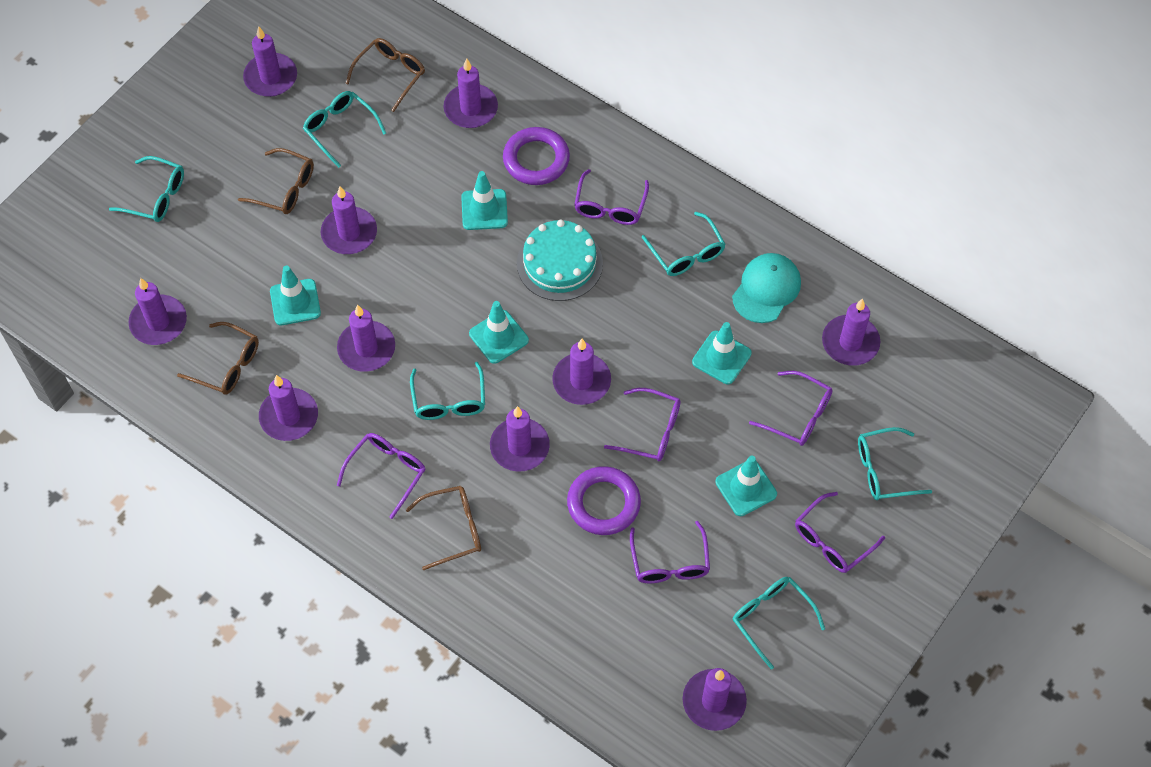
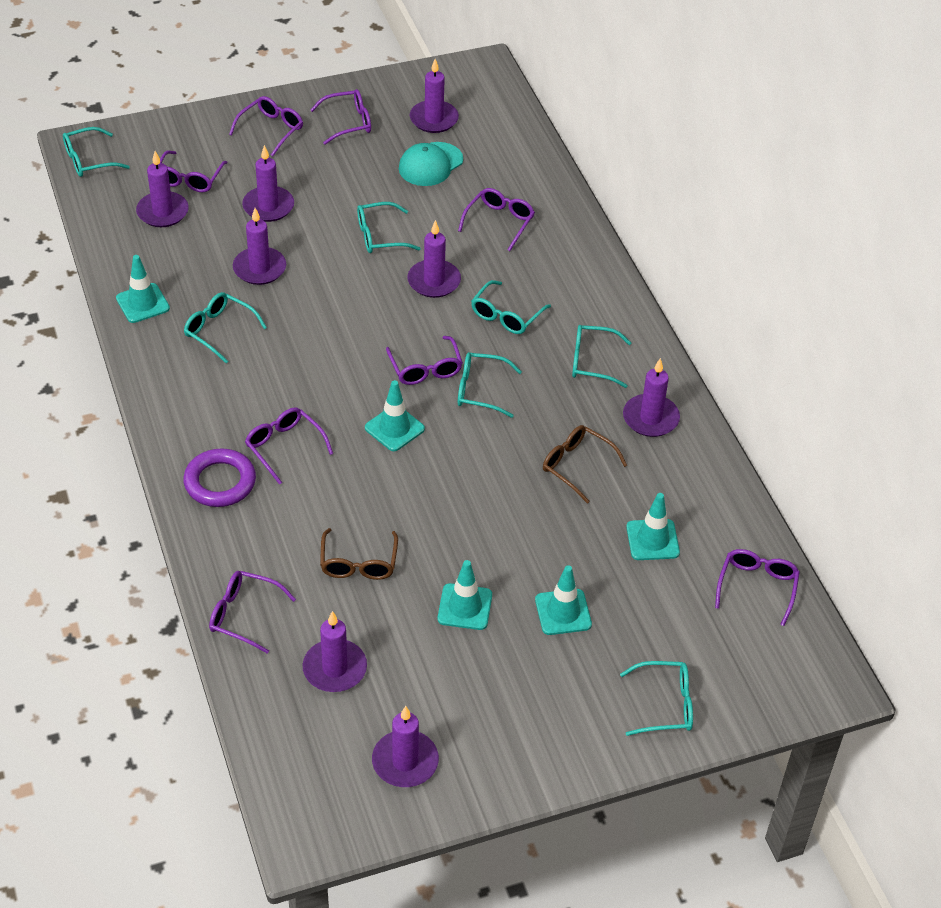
brown glasses: [177,322,259,395] [238,148,314,214] [345,38,425,112] [406,486,481,570] = 4 -> [320,528,398,580] [543,425,627,504] = 2
purple candle: [129,278,187,345] [243,26,297,97] [259,375,318,441] [321,186,377,254] [337,305,395,372] [443,58,498,128] [490,406,550,472] [552,339,611,405] [683,668,747,731] [822,299,880,366] = 10 -> [136,151,189,227] [233,208,286,285] [242,145,294,222] [303,611,367,692] [372,706,439,787] [407,220,461,298] [410,59,459,133] [623,358,680,437] = 8
purple glasses: [337,433,425,519] [574,169,649,225] [604,388,681,461] [630,521,710,584] [749,371,832,446] [795,492,885,573] = 6 -> [160,151,228,192] [209,571,296,654] [229,96,303,156] [245,407,333,485] [310,89,371,145] [386,336,463,385] [458,188,535,251] [715,549,800,626] = 8
purple ring: [503,127,570,185] [567,466,641,535] = 2 -> [183,448,256,507] = 1
turquoise cake: [517,220,603,301] = 1 -> none = 0
turquoise glasses: [109,156,184,222] [303,91,386,168] [410,362,485,420] [642,212,726,276] [733,577,825,669] [858,427,932,500] = 6 -> [63,127,130,177] [184,292,267,363] [357,202,421,253] [458,352,522,418] [471,280,551,334] [572,325,631,388] [620,661,693,736] = 7

